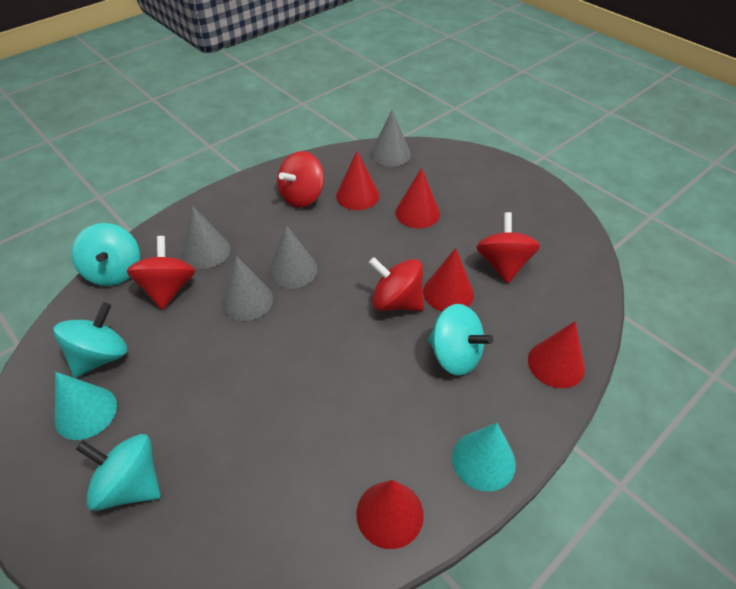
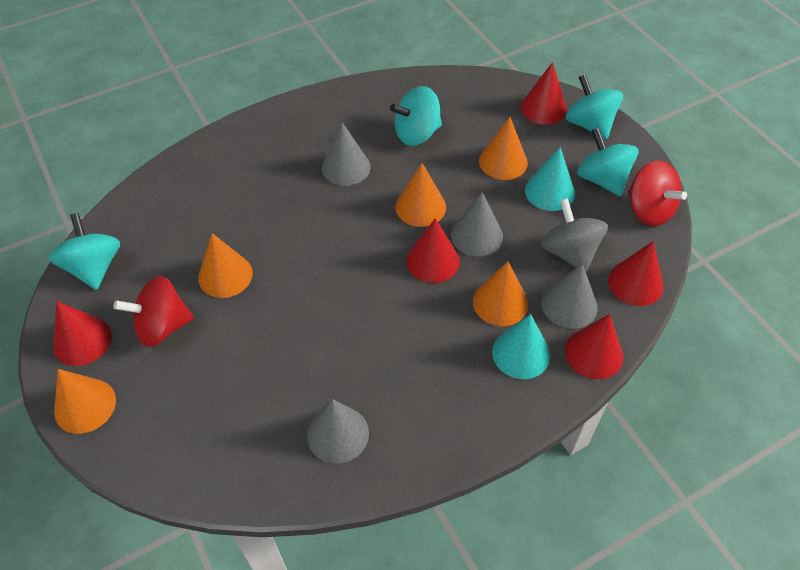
grey spinning top: none = 0 -> [541,198,608,272] = 1
orange cone: none = 0 -> [54,369,116,434] [198,233,253,298] [395,163,446,227] [473,261,528,326] [479,117,528,180] = 5
red spinning top: [127,236,195,310] [277,151,324,208] [369,257,424,311] [476,212,540,284] = 4 -> [114,276,194,347] [628,161,687,226] = 2

